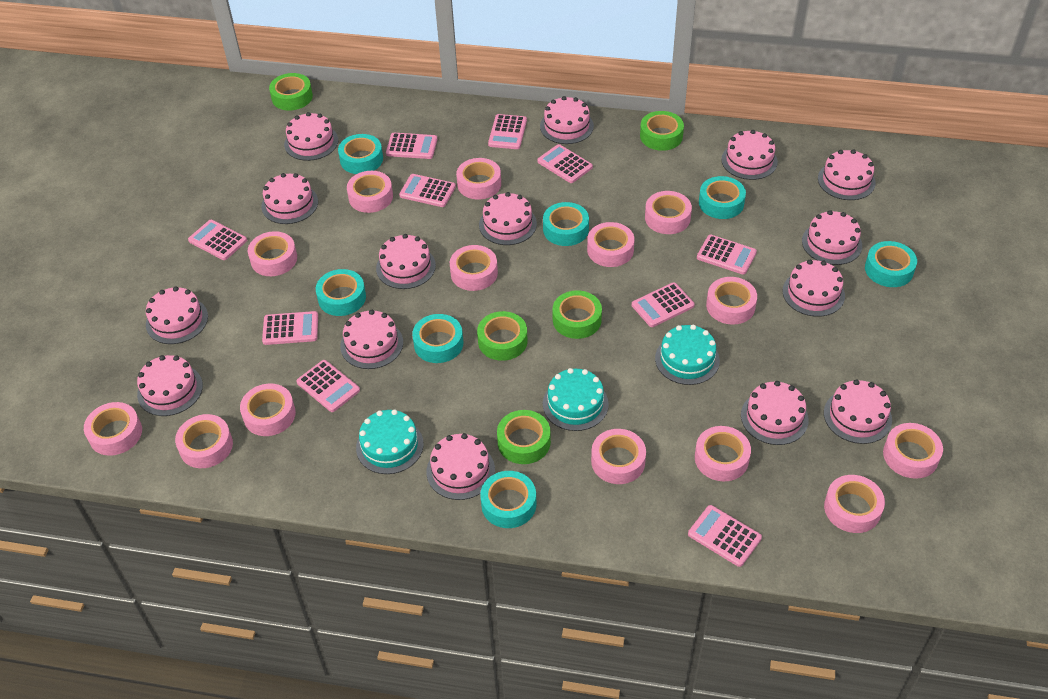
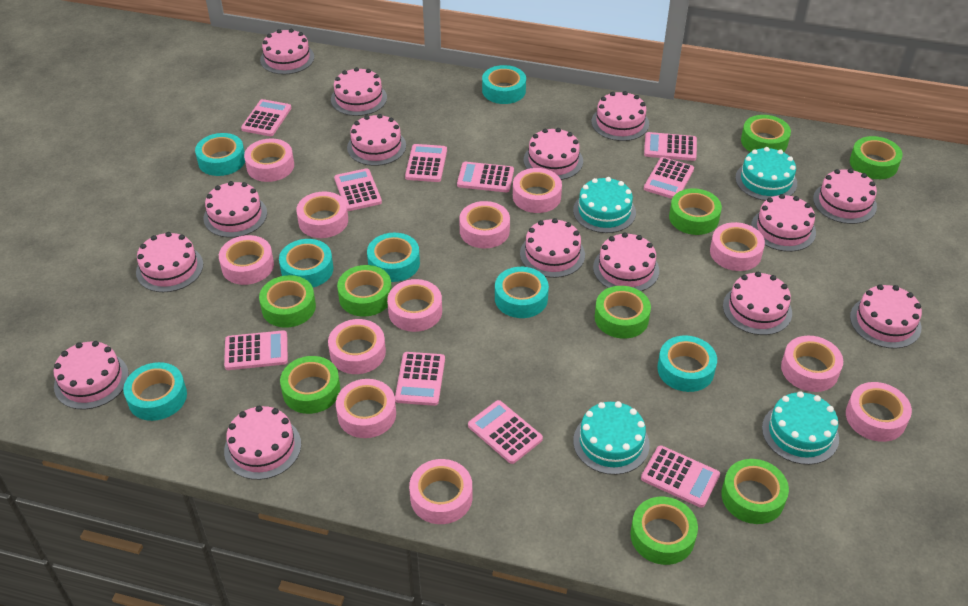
green tape: [269,73,313,111] [477,311,528,361] [497,410,551,464] [553,290,602,339] [640,111,684,151] = 5 -> [259,275,316,328] [280,356,340,414] [337,265,392,317] [595,286,651,338] [630,497,698,565] [669,188,722,235] [721,459,789,524] [741,115,791,152] [850,136,903,179] = 9
pink tape: [84,402,142,455] [175,414,233,468] [240,384,296,436] [248,231,297,276] [347,171,393,213] [450,245,498,291] [456,158,501,200] [587,222,635,267] [591,429,646,484] [645,191,692,234] [695,426,751,481] [706,277,757,325] [824,475,885,533] [883,423,943,479] = 14 -> [219,235,274,285] [244,138,294,182] [296,191,348,238] [328,319,386,374] [336,379,396,438] [387,279,442,332] [409,459,473,524] [459,201,510,248] [513,168,562,213] [710,222,765,271] [781,336,843,392] [846,382,912,442] = 12
turquoise cake: [356,409,424,474] [543,368,609,431] [655,325,720,385] = 3 -> [573,177,636,233] [573,401,650,475] [735,147,797,201] [762,391,839,465] = 4

